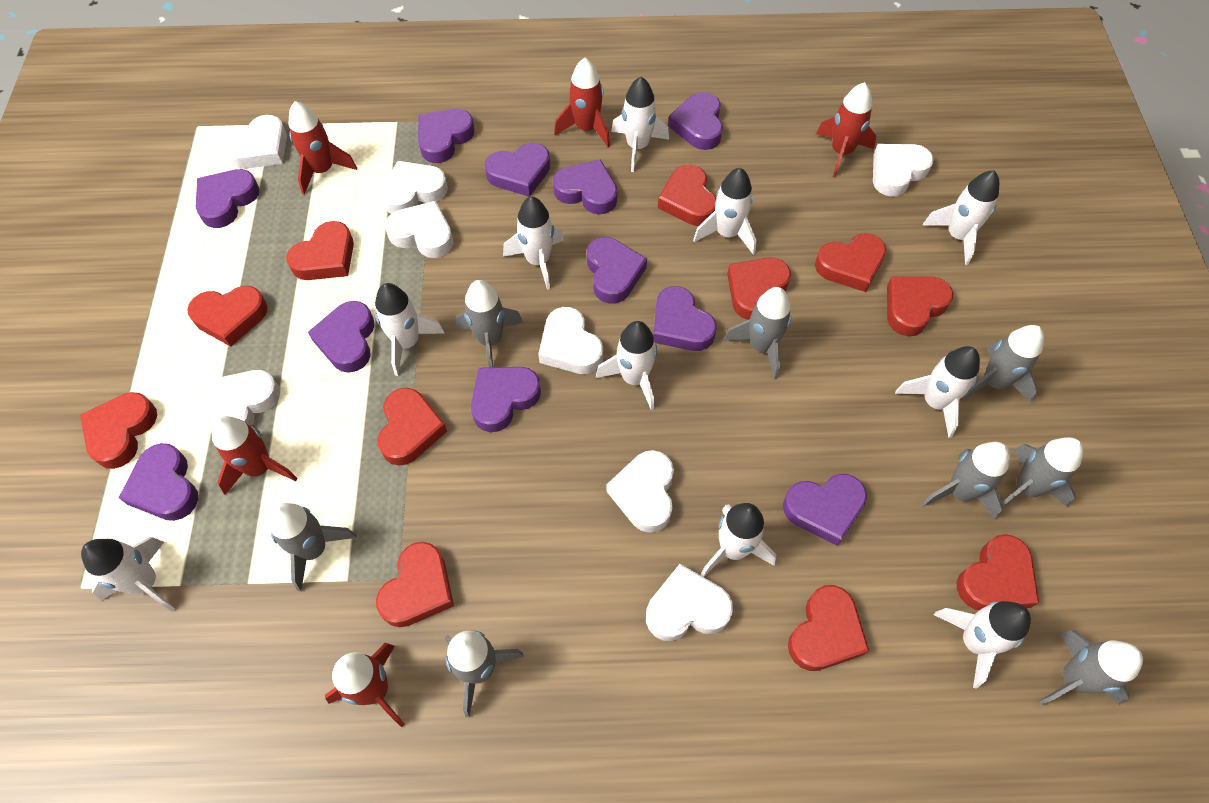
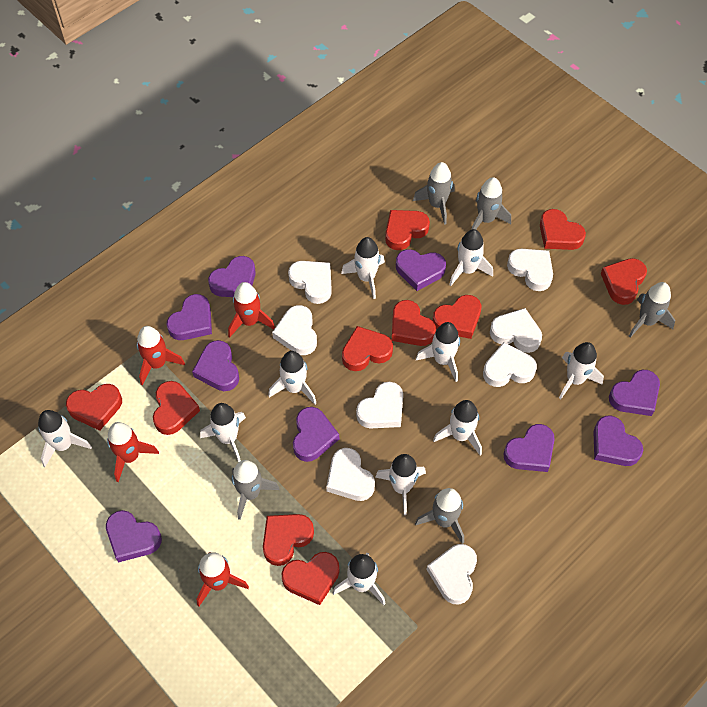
grey rocket: [269,503,357,591] [445,631,524,718] [456,280,523,367] [724,287,791,379] [922,442,1010,520] [962,325,1044,403] [1002,437,1083,507] [1038,630,1143,705] = 8 -> [232,460,280,520] [413,162,454,225] [415,488,464,544] [471,177,511,230] [629,282,675,337] = 5
purple heart: [119,443,198,521] [196,169,260,228] [308,301,375,373] [418,109,475,163] [471,367,541,432] [484,143,550,197] [553,159,618,215] [587,237,647,304] [653,286,717,351] [668,92,723,150] [783,474,867,546] = 11 -> [106,510,162,562] [167,294,212,340] [192,340,239,391] [208,256,256,297] [293,407,339,462] [396,249,446,291] [503,424,555,472] [593,415,643,466] [609,370,660,416] = 9
red heart: [80,392,157,469] [187,286,268,347] [286,221,354,280] [376,542,454,627] [377,388,447,466] [658,165,716,226] [727,257,791,320] [788,585,869,671] [815,233,886,292] [887,276,953,336] [957,534,1039,610] = 11 -> [66,384,122,431] [153,381,200,435] [263,514,314,566] [281,552,339,605] [342,326,393,371] [385,210,430,250] [392,300,436,346] [433,295,481,339] [540,209,586,250] [601,258,647,305] = 10
red rocket: [212,416,298,495] [288,101,357,195] [325,643,405,727] [554,58,610,147] [816,82,877,177] = 5 -> [107,422,159,482] [137,326,185,385] [197,552,249,607] [228,282,275,337] = 4

